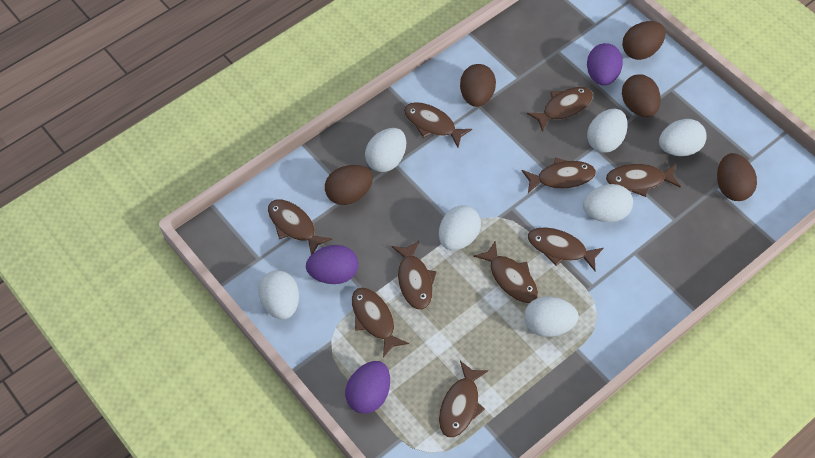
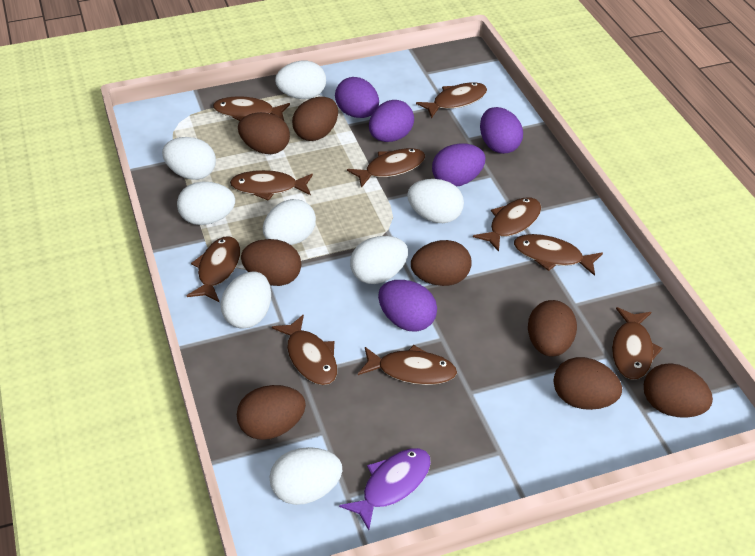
brown egg: [325,165,373,205] [460,64,496,107] [622,21,666,60] [622,74,661,117] [717,153,757,201] = 5 -> [237,385,306,440] [238,112,290,154] [241,239,301,286] [292,97,338,141] [411,240,472,286] [528,300,577,356] [554,357,622,410] [644,363,713,418] = 8
purple egg: [306,245,358,284] [345,361,390,414] [587,43,623,86] = 3 -> [335,77,379,118] [369,100,414,142] [378,280,437,332] [432,143,486,186] [480,107,523,154] = 5
purple fish: none = 0 -> [339,448,431,530] = 1
white egg: [258,270,299,320] [365,128,406,172] [439,205,481,250] [524,297,579,337] [583,184,633,222] [587,109,628,153] [659,119,707,156] = 7 -> [162,137,216,180] [177,182,235,225] [221,271,271,328] [263,199,316,245] [270,447,342,505] [275,61,326,99] [350,236,408,284] [407,179,464,223] = 8

